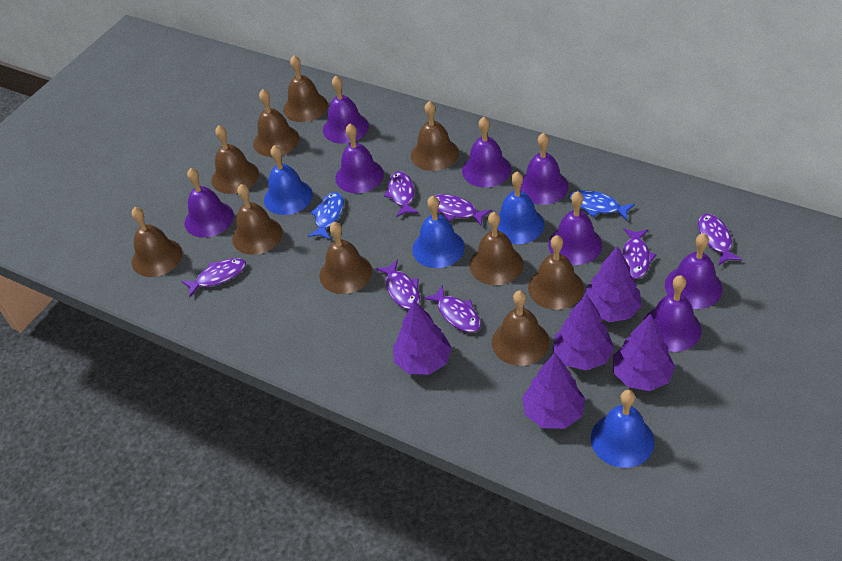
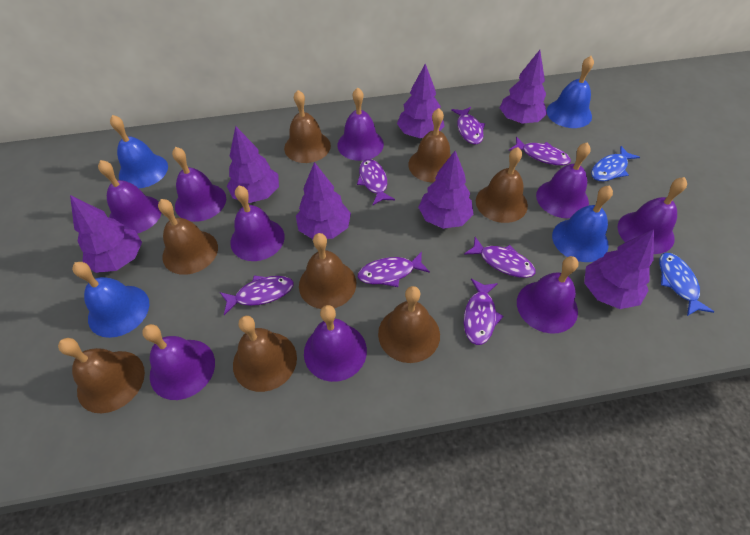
brown bell: [132,207,182,277] [211,125,259,194] [232,184,283,255] [253,89,300,157] [283,55,328,122] [319,222,372,294] [411,101,459,171] [469,212,523,285] [492,291,550,366] [528,235,584,310] = 10 -> [58,338,145,413] [158,199,218,275] [233,316,297,392] [284,90,331,163] [299,233,356,309] [378,286,440,363] [408,108,451,182] [476,147,528,223] = 8
purple bell: [185,168,234,238] [323,76,369,144] [336,124,384,193] [462,117,511,187] [520,133,568,205] [548,191,602,265] [644,275,701,352] [665,233,722,309] = 8 -> [98,160,161,234] [142,324,215,400] [172,147,226,222] [230,186,285,261] [304,305,367,382] [337,87,384,161] [517,256,579,334] [536,142,591,218] [618,177,687,254] = 9
purple tree: [393,300,452,375] [522,353,585,429] [553,294,614,371] [584,246,642,322] [613,314,675,391] = 5 -> [70,195,142,273] [227,126,279,203] [296,162,351,239] [397,64,444,138] [418,151,474,229] [500,50,547,124] [584,229,654,309] = 7

